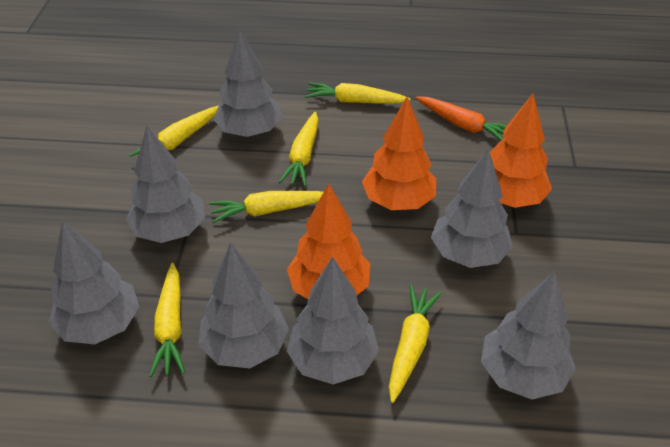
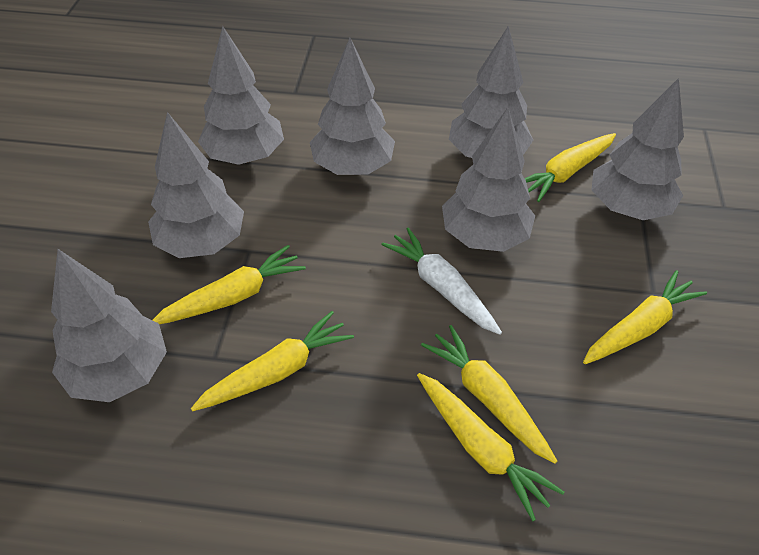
orange carrot: [416,97,507,141] = 1 -> none = 0
orange tree: [287,183,370,299] [362,97,436,210] [490,94,552,208] = 3 -> none = 0
white carrot: none = 0 -> [381,227,502,335] = 1

